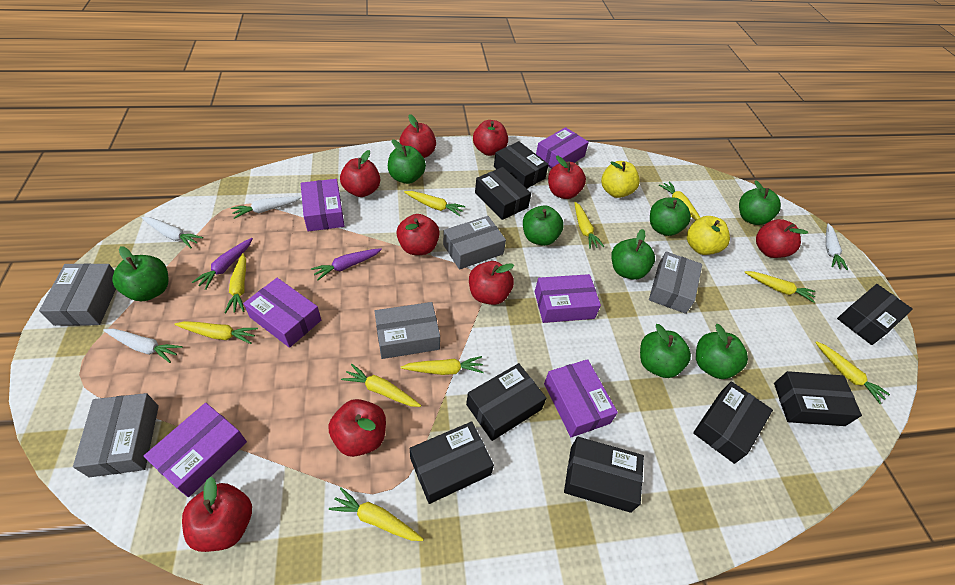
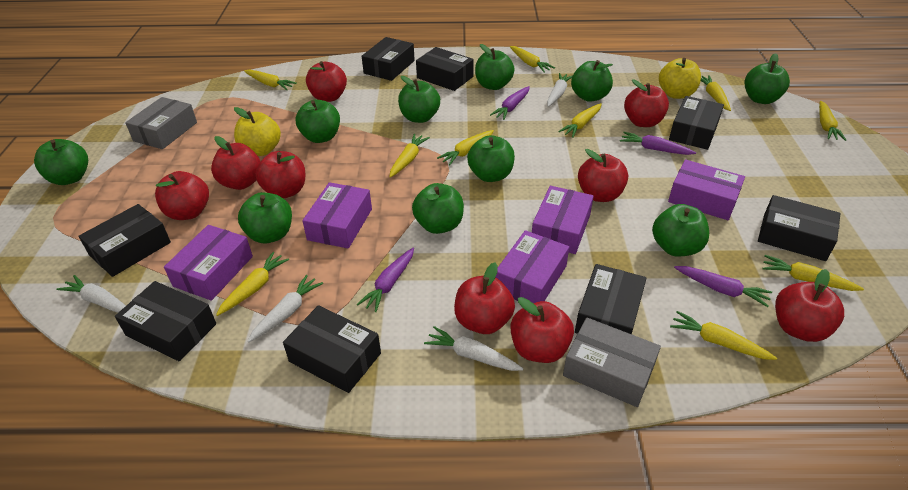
green apple: [112,246,169,301] [388,139,426,184] [523,205,564,246] [611,229,655,280] [640,324,691,378] [650,198,691,236] [696,324,748,379] [739,180,781,225] = 8 -> [34,139,88,185] [238,192,292,243] [296,100,340,143] [398,76,440,123] [412,183,464,234] [467,135,515,182] [475,44,515,90] [571,60,613,102] [652,204,709,257] [744,53,790,104] = 10
grey box: [39,263,116,326] [73,393,159,477] [374,302,440,359] [443,216,506,270] [649,251,702,314] = 5 -> [125,97,197,149] [563,317,661,407] = 2
purple box: [144,403,247,497] [243,278,321,348] [301,179,345,231] [535,274,601,323] [536,127,589,169] [544,359,618,437] = 6 -> [164,225,253,301] [302,182,372,249] [496,230,569,303] [532,186,594,254] [668,160,745,220] = 5
purple carrot: [192,238,253,290] [311,248,382,281] = 2 -> [357,248,414,312] [490,86,530,120] [620,132,696,155] [674,266,772,307] = 4

